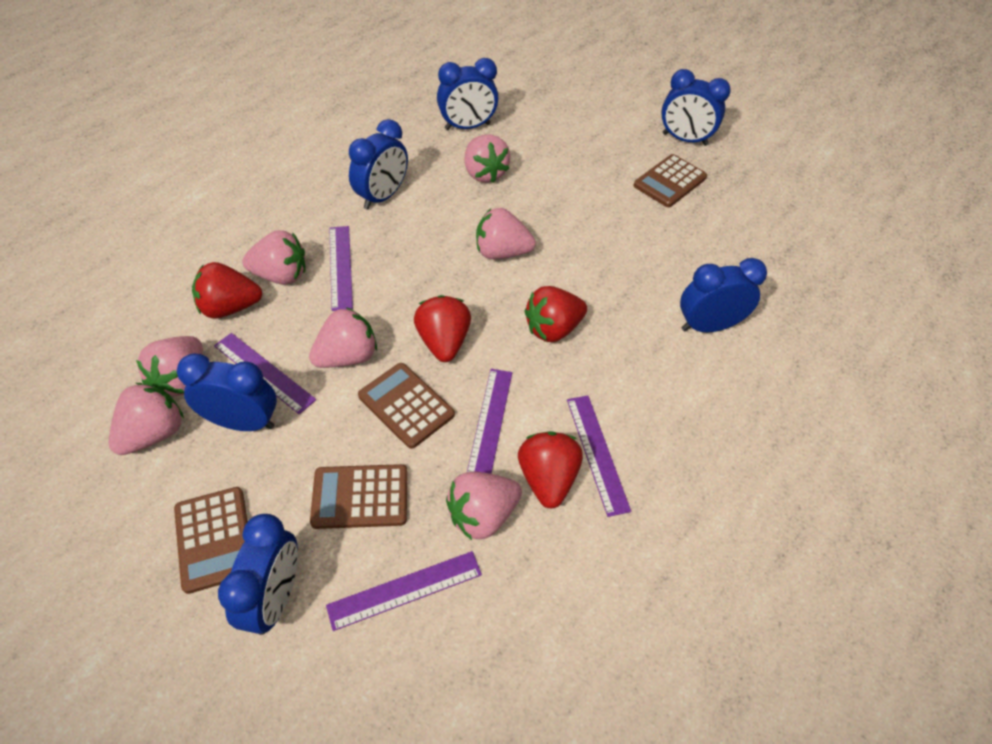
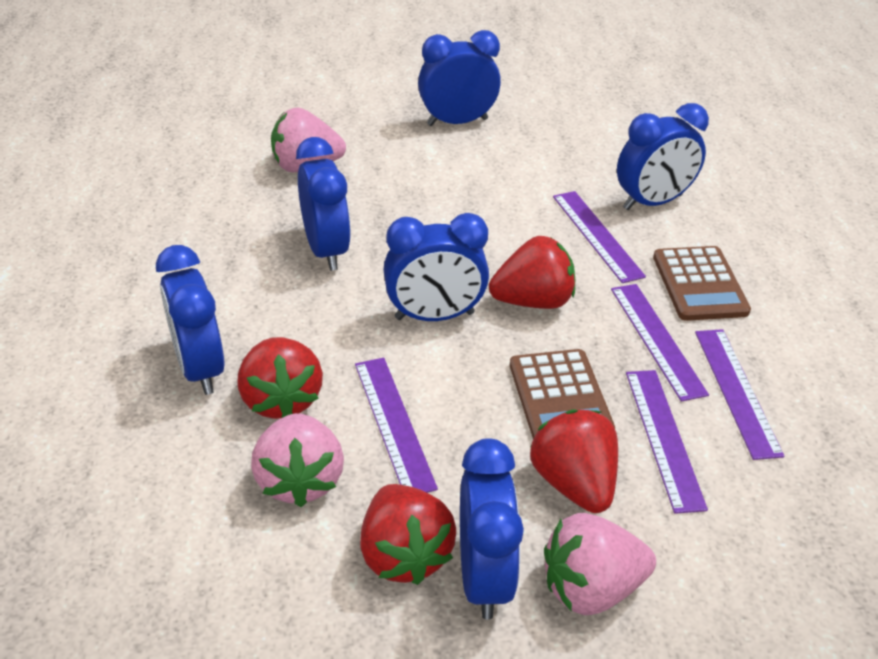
brown calculator: [174,487,248,594] [310,464,408,529] [358,363,455,449] [634,154,707,207] = 4 -> [510,349,615,439] [653,246,751,321] = 2
pink strawberry: [109,383,184,455] [136,336,203,396] [242,230,305,285] [309,307,377,368] [446,471,522,540] [464,135,510,183] [476,208,536,259] = 7 -> [251,413,344,507] [271,107,346,172] [544,513,656,615] = 3

